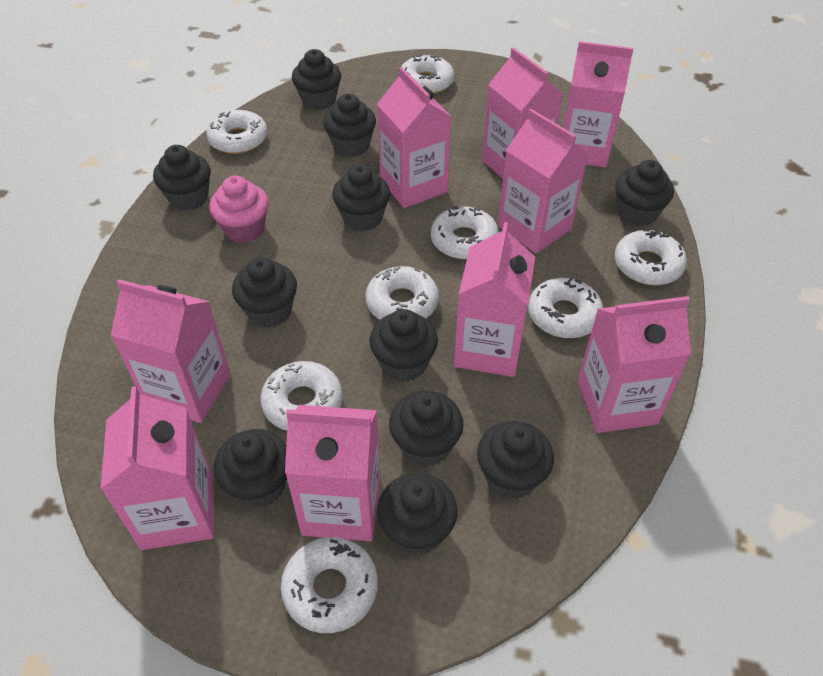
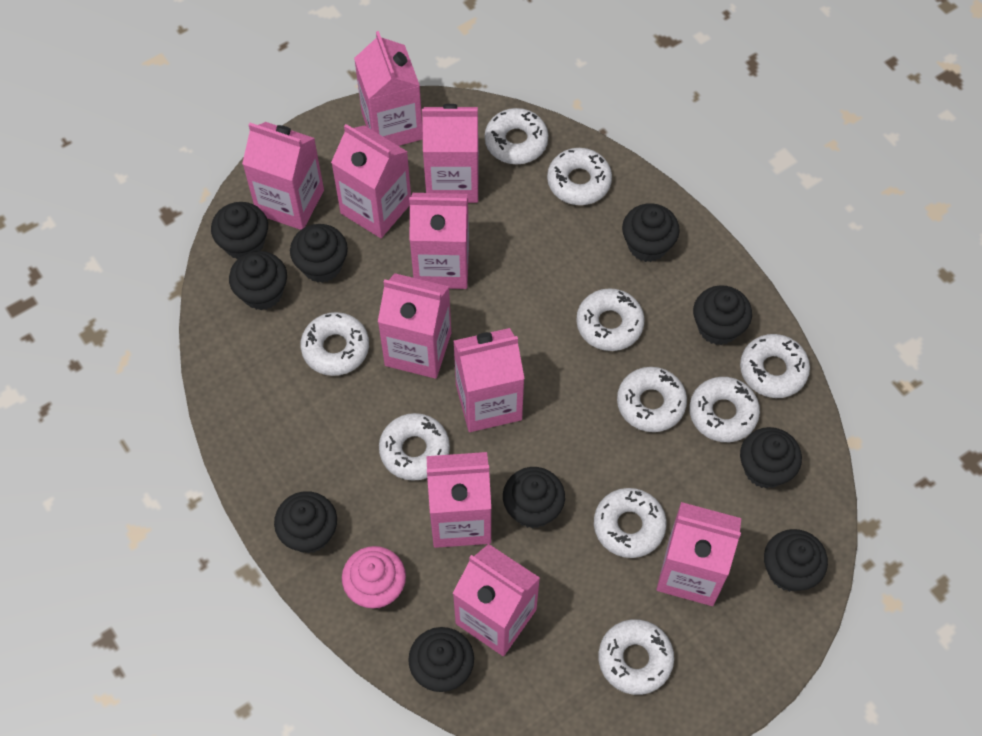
black cupcake: [153,145,211,211] [214,429,287,508] [232,257,297,328] [292,49,341,110] [323,94,376,157] [332,164,390,231] [369,309,438,382] [377,473,458,555] [389,391,464,467] [477,421,554,499] [615,160,674,227] = 11 -> [211,202,268,259] [229,251,287,310] [274,491,337,553] [290,224,348,283] [408,627,474,692] [503,467,565,529] [622,203,680,262] [693,285,752,345] [740,427,802,489] [764,529,828,592] = 10
pink carton: [101,386,214,550] [111,279,231,423] [285,405,381,541] [377,67,452,208] [454,222,535,377] [482,47,563,179] [498,109,588,253] [563,41,634,168] [578,296,691,433] = 9 -> [242,122,324,230] [331,124,411,238] [354,31,423,146] [378,273,451,379] [409,193,469,289] [422,104,479,203] [427,452,491,548] [453,544,540,656] [454,328,525,432] [657,502,741,606] = 10
white donut: [206,110,267,154] [260,361,342,431] [281,537,378,633] [365,266,439,320] [401,55,454,94] [431,206,499,260] [528,278,603,338] [614,229,687,285] = 8 -> [301,312,369,376] [379,413,450,481] [485,108,548,165] [547,148,612,205] [576,288,645,351] [594,488,666,558] [598,619,674,695] [617,367,687,432] [689,377,760,442] [740,334,810,398] = 10

